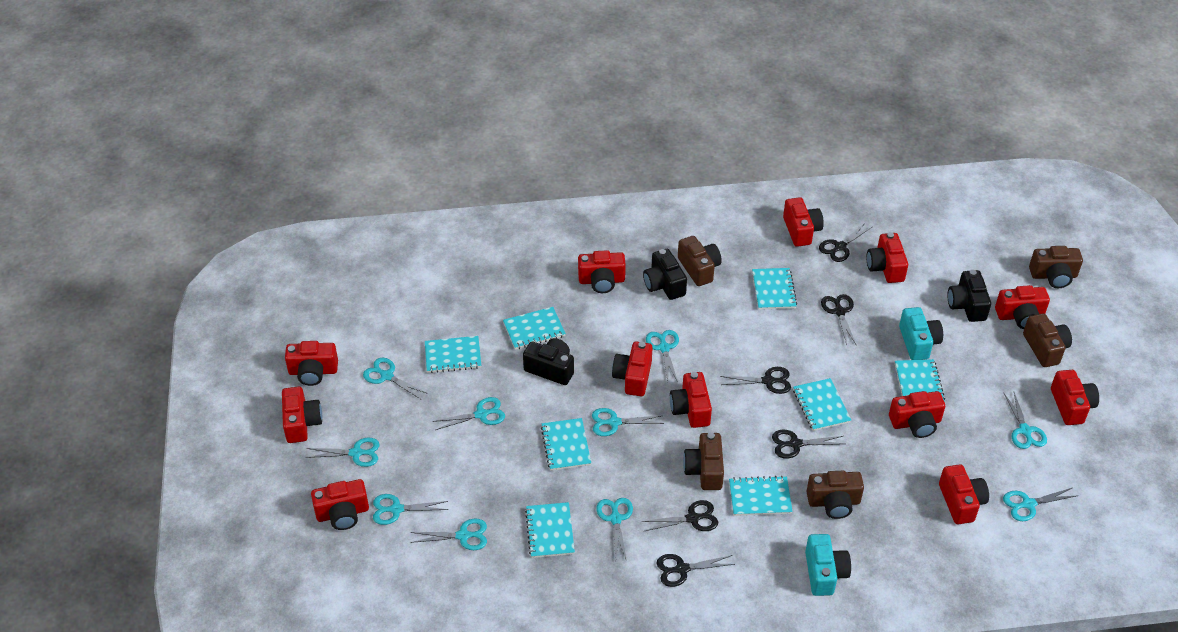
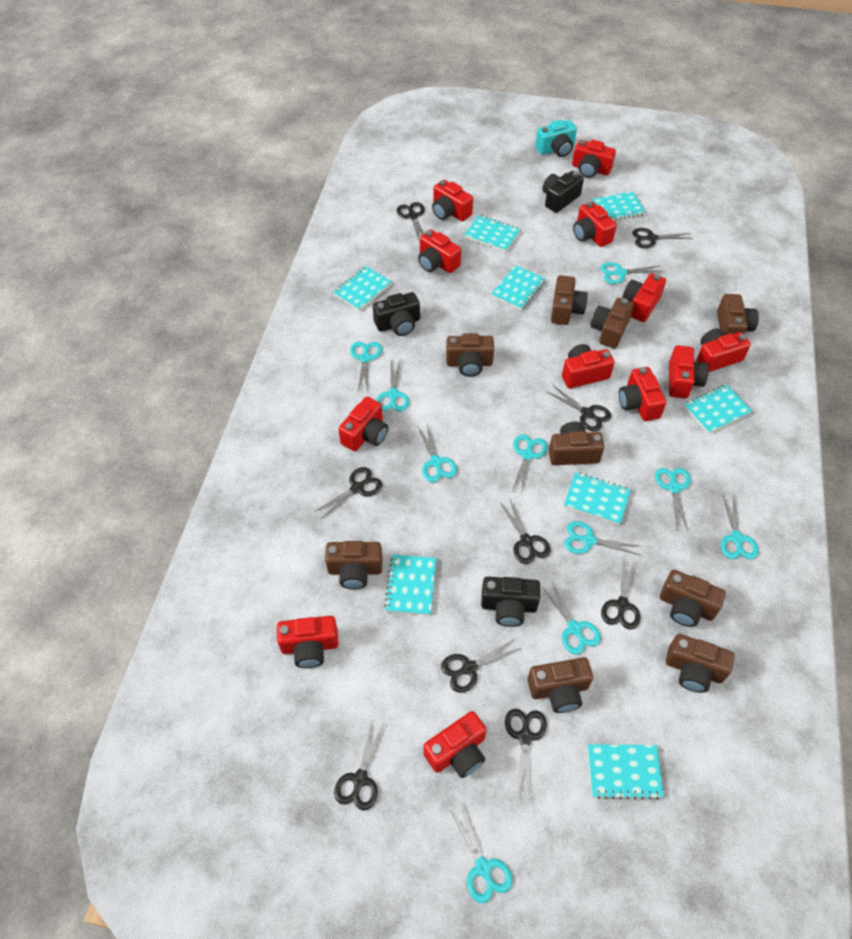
black scissors: [641,500,718,531] [656,554,735,587] [720,367,791,394] [772,429,845,458] [819,223,872,262] [821,294,856,345] = 6 -> [314,467,382,520] [334,719,384,811] [397,202,425,240] [441,638,521,693] [500,499,550,564] [505,709,547,797] [548,386,611,432] [601,559,640,630] [632,228,693,248] = 9
brown camera: [678,236,722,286] [683,432,724,490] [806,471,864,519] [1023,313,1072,367] [1029,246,1083,288] = 5 -> [325,541,383,590] [446,333,494,377] [528,657,593,713] [549,422,604,465] [551,275,588,325] [591,298,634,349] [660,570,726,627] [666,634,735,693] [717,294,759,335] = 9
turquoise camera: [805,534,851,596] [899,307,943,360] = 2 -> [535,119,577,157] = 1

